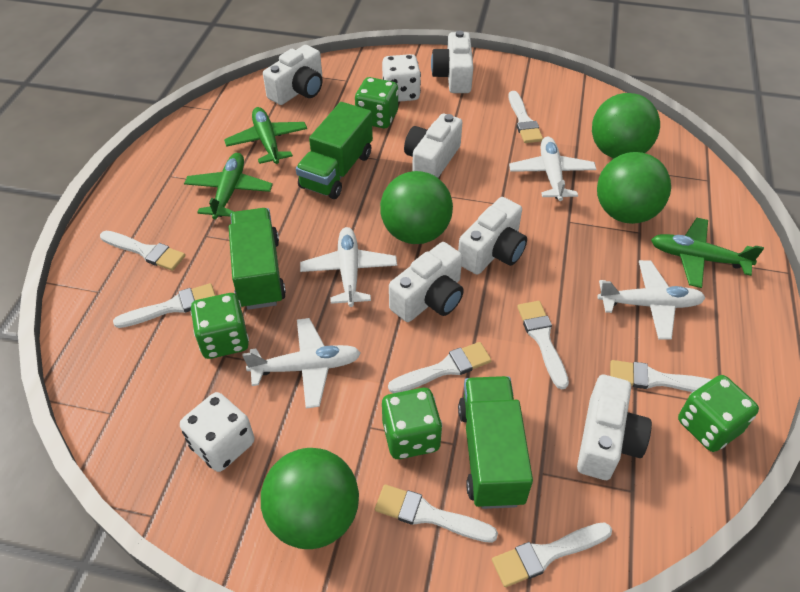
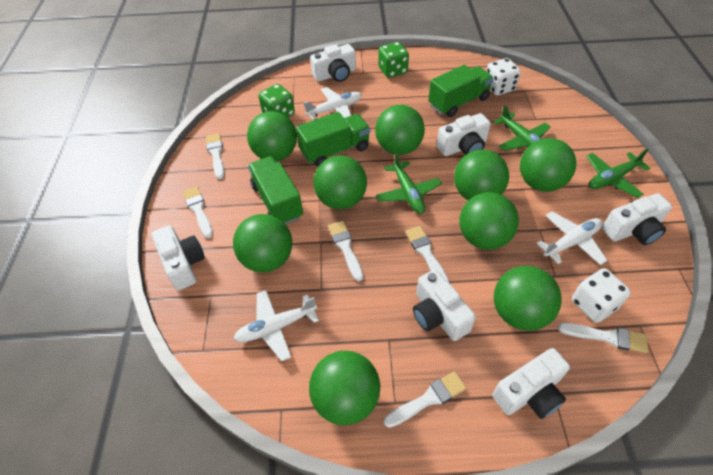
green ball: [261,448,359,549] [380,171,453,244] [592,93,660,159] [597,152,671,224] = 4 -> [233,214,292,272] [247,111,297,161] [309,351,380,425] [313,155,367,209] [375,105,425,155] [454,149,509,201] [459,192,519,250] [494,266,562,331] [520,138,576,192] = 9
green dice: [191,293,249,359] [355,77,398,128] [382,388,442,459] [678,375,759,452] = 4 -> [258,84,295,117] [378,42,409,78] = 2
white brush: [100,231,185,271] [113,283,216,328] [375,484,498,543] [388,342,492,393] [492,522,612,587] [508,91,543,143] [517,301,569,390] [610,360,711,392] = 8 -> [183,186,213,238] [206,133,224,179] [328,221,363,281] [384,371,467,428] [405,226,449,283] [558,323,649,353] = 6
white plane: [242,318,361,408] [300,227,397,307] [509,137,596,201] [597,260,706,340] = 4 -> [234,290,319,361] [303,87,362,120] [537,211,608,265] = 3

